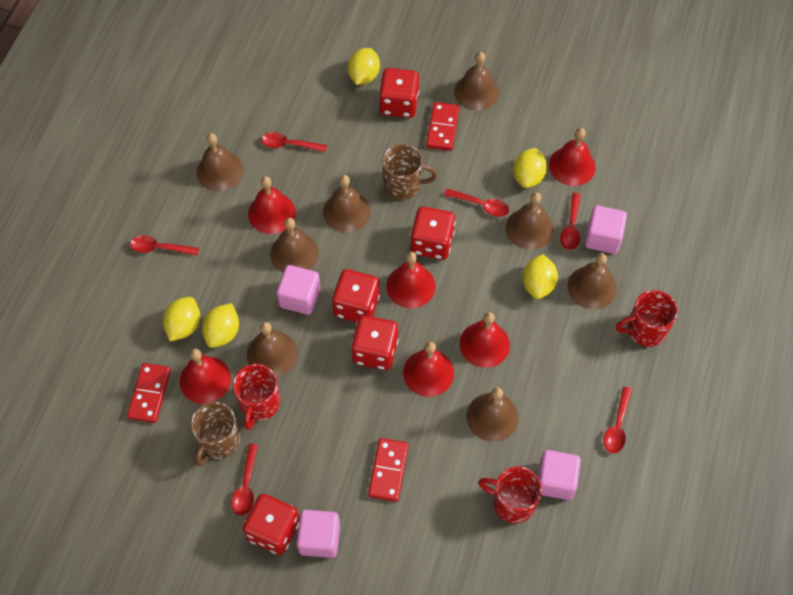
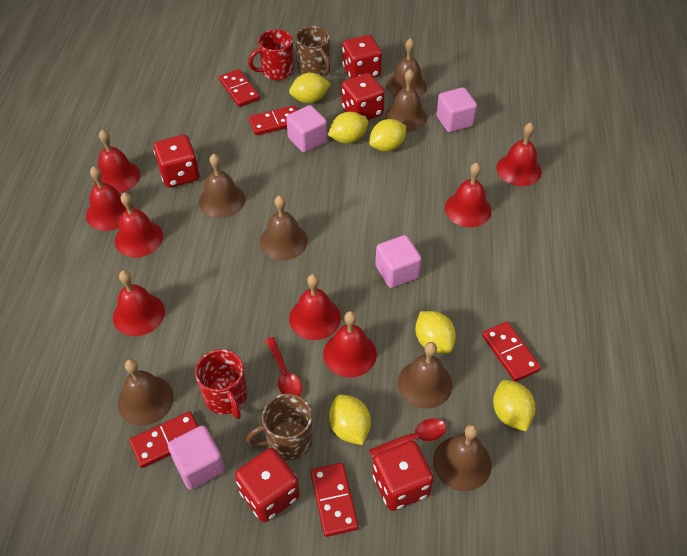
brown bell: [197,133,243,191] [247,322,297,377] [270,218,319,273] [323,175,371,233] [454,52,499,111] [466,387,518,442] [506,192,554,250] [567,253,617,309] = 8 -> [118,359,174,426] [199,154,245,218] [260,195,308,260] [385,69,427,132] [386,38,427,97] [398,342,452,409] [433,424,492,491] = 7
red bell: [180,349,231,404] [248,176,296,234] [387,252,435,308] [403,342,454,397] [460,312,510,368] [549,128,596,186] = 6 -> [86,166,133,231] [95,130,140,193] [113,270,165,336] [115,193,163,258] [289,274,341,340] [323,311,377,378] [445,163,492,227] [496,122,542,186] = 8
red domino: [127,363,171,423] [368,438,409,502] [426,102,459,151] = 3 -> [129,411,198,468] [219,69,260,107] [249,105,297,135] [311,463,359,537] [482,321,541,382] = 5
red mug: [233,364,280,430] [478,466,542,523] [616,290,678,347] = 3 -> [195,349,247,419] [248,29,294,81] = 2
red spoon: [130,235,199,256] [231,443,258,516] [261,132,327,152] [444,188,509,217] [560,193,581,250] [603,387,632,453] = 6 -> [265,337,302,396] [369,419,446,459] = 2
yellow lemon: [163,297,200,341] [202,303,239,348] [348,48,380,85] [513,148,547,188] [522,254,558,299] = 5 -> [289,73,331,103] [328,112,368,144] [329,395,371,445] [369,119,406,152] [415,311,456,354] [493,380,535,431] = 6

